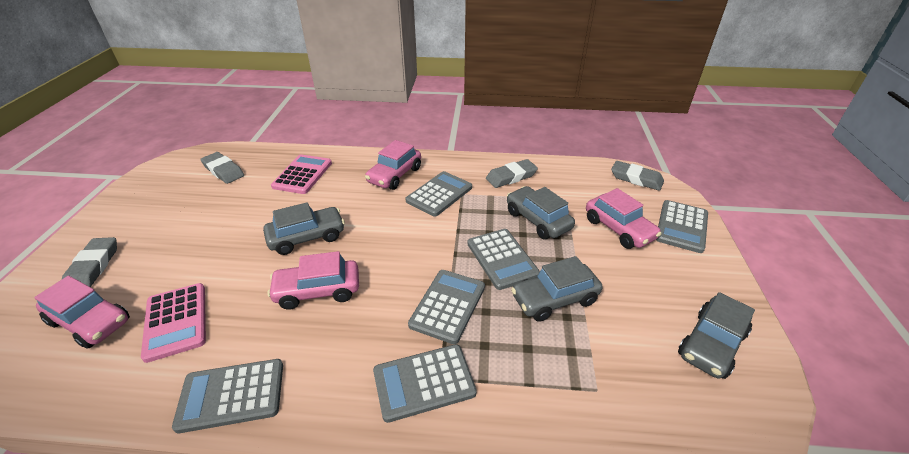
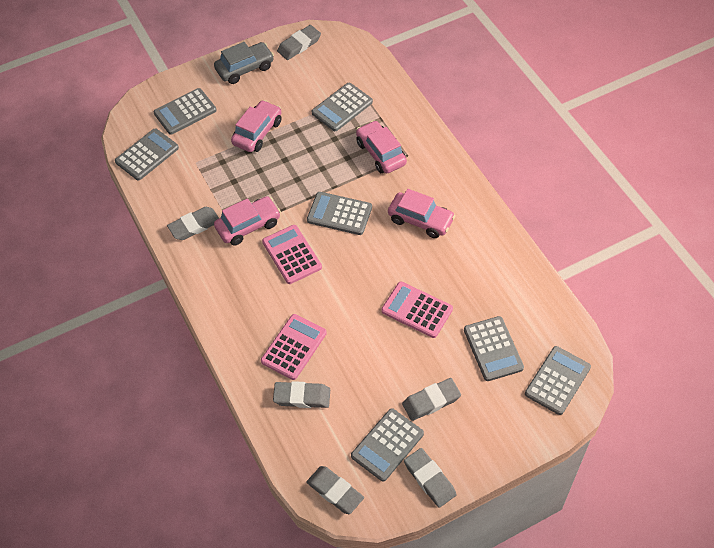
grey calculator: [172,359,283,433] [373,344,477,423] [405,171,472,217] [408,270,485,344] [468,229,540,290] [656,200,708,253] = 6 -> [115,128,179,180] [154,88,217,135] [307,192,372,235] [312,83,373,131] [351,408,424,482] [464,316,524,381] [525,346,591,415] = 7
grey car: [263,202,345,255] [507,186,575,239] [511,256,603,322] [678,292,755,379] = 4 -> [214,42,274,84] = 1
grey eraser: [62,237,117,287] [200,152,244,184] [486,159,538,188] [611,161,664,191] = 4 -> [167,207,219,240] [273,381,330,408] [277,25,321,60] [306,466,364,514] [402,378,461,421] [404,448,456,508] = 6
pink calculator: [141,283,206,363] [271,154,332,194] = 2 -> [261,314,327,380] [262,225,322,284] [381,282,453,338] = 3

